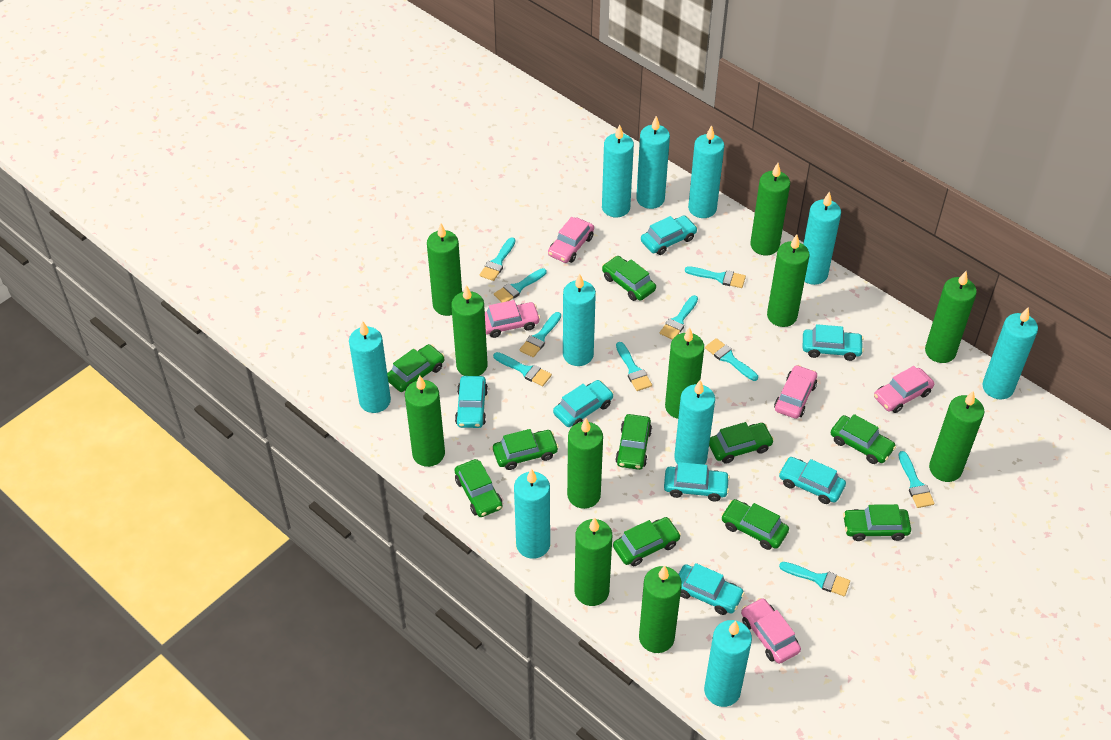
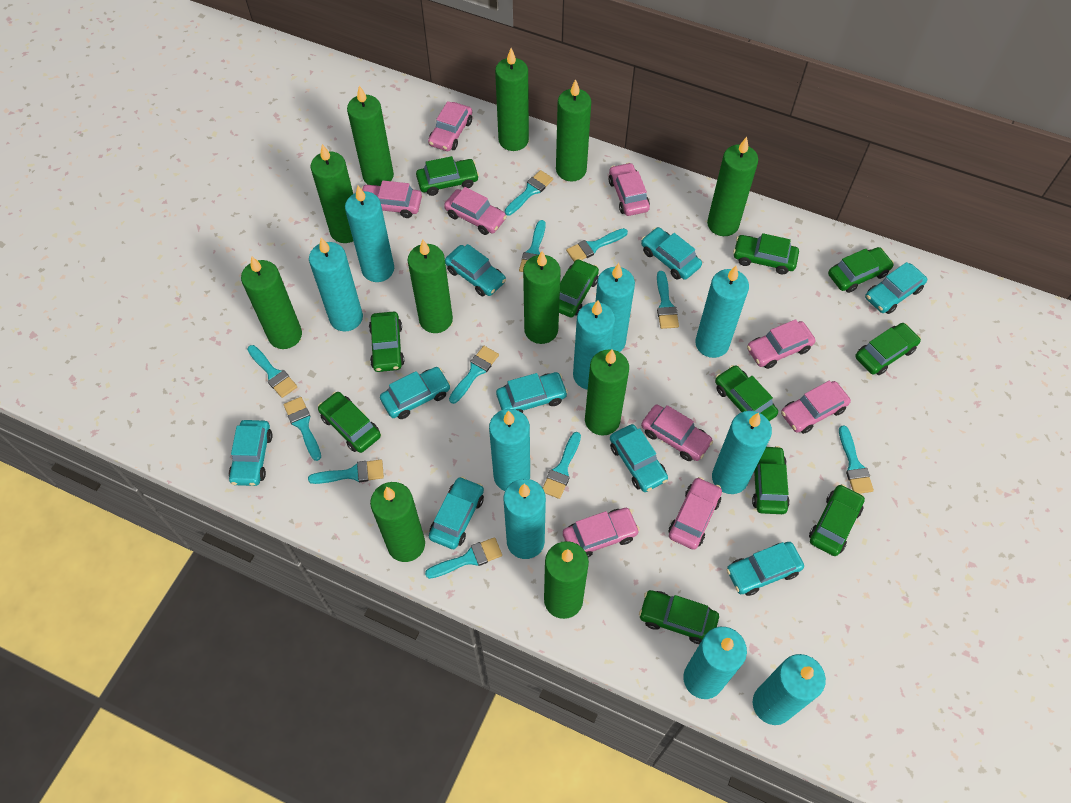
green car: [387,344,445,392] [455,459,503,517] [493,429,559,470] [602,256,656,301] [613,517,681,566] [615,414,652,470] [709,422,774,464] [721,499,789,550] [831,414,896,464] [843,504,911,541] = 10 -> [318,392,381,453] [369,311,404,372] [416,156,479,196] [559,259,599,318] [639,590,719,644] [715,365,778,421] [733,233,799,274] [752,446,790,514] [809,484,865,556] [828,247,894,293] [855,323,921,375] = 11
pink car: [485,300,540,338] [548,217,594,263] [741,598,801,664] [774,365,817,419] [874,366,934,413] = 5 -> [361,180,422,218] [428,101,472,151] [444,187,507,235] [563,508,640,558] [608,162,650,216] [641,405,713,461] [668,477,722,550] [747,319,815,369] [781,381,851,434] = 9
turquoise brush: [480,237,515,281] [493,352,552,386] [494,268,546,302] [520,312,561,357] [616,342,652,391] [660,295,698,340] [685,266,746,288] [705,338,758,381] [779,562,850,596] [898,451,935,508] = 10 -> [247,345,297,398] [284,397,321,461] [308,459,384,484] [425,537,502,579] [449,346,499,404] [505,170,553,215] [519,220,546,272] [543,432,581,499] [566,228,628,261] [657,271,679,329] [839,425,874,493] = 11
turquoise car: [455,376,488,428] [553,380,614,427] [641,215,698,255] [664,462,730,502] [679,563,745,615] [779,457,846,504] [803,324,864,361] = 7 -> [229,420,273,486] [380,367,451,419] [429,477,484,549] [445,244,506,296] [496,372,568,413] [610,424,668,492] [641,227,702,280] [727,542,804,596] [865,262,927,314] = 9

